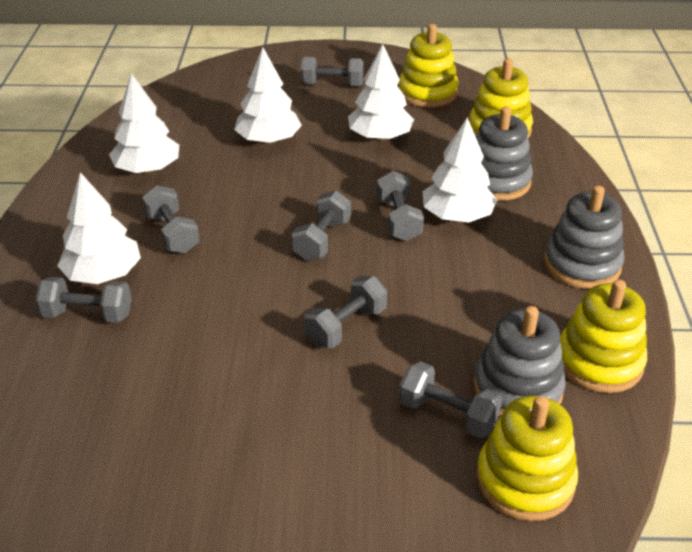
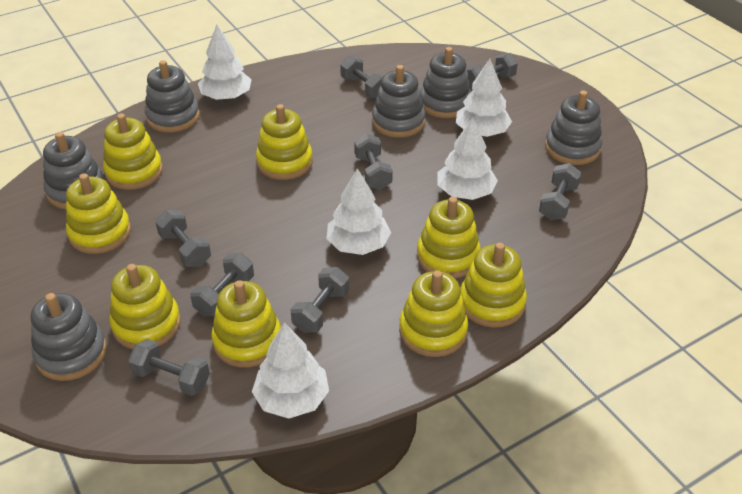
grey dumbbell: [35,277,132,323] [142,185,200,254] [292,190,351,261] [301,57,364,86] [304,276,387,348] [377,171,424,241] [399,361,502,438] = 7 -> [128,339,210,396] [155,210,211,267] [190,253,254,316] [290,267,349,333] [340,55,384,99] [354,134,393,190] [466,53,518,90] [539,163,582,220] = 8
grey stacking toy: [473,306,566,417] [476,107,533,201] [544,186,625,289] = 3 -> [31,293,107,381] [43,132,104,209] [145,60,200,132] [372,65,426,138] [420,47,471,118] [545,90,602,165] = 6
yellow stacking toy: [399,24,458,107] [469,58,533,138] [476,396,578,521] [560,279,647,393] = 4 -> [66,173,131,254] [103,113,163,190] [110,264,181,349] [211,280,281,367] [256,104,313,180] [399,270,468,357] [417,197,481,278] [460,243,527,328] = 8

